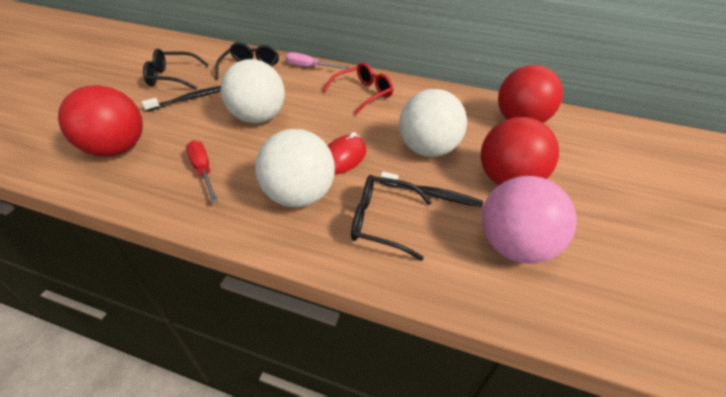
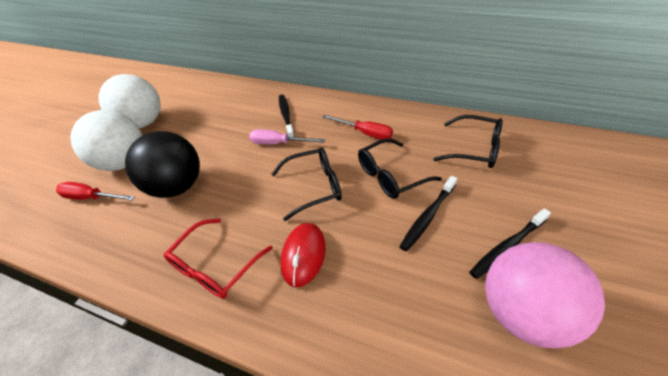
black ball: none = 0 -> [125,131,200,198] = 1
black toothbrush: [141,86,221,112] [380,172,483,207] = 2 -> [279,95,295,137] [399,176,457,251] [470,208,551,279] = 3
red ball: [58,85,143,157] [481,117,559,185] [498,65,563,123] = 3 -> none = 0
red screwdriver: [186,141,218,203] = 1 -> [56,182,135,201] [322,115,393,139] = 2
white ball: [221,59,285,123] [255,129,335,207] [399,89,467,157] = 3 -> [70,110,142,171] [99,74,161,128] = 2

